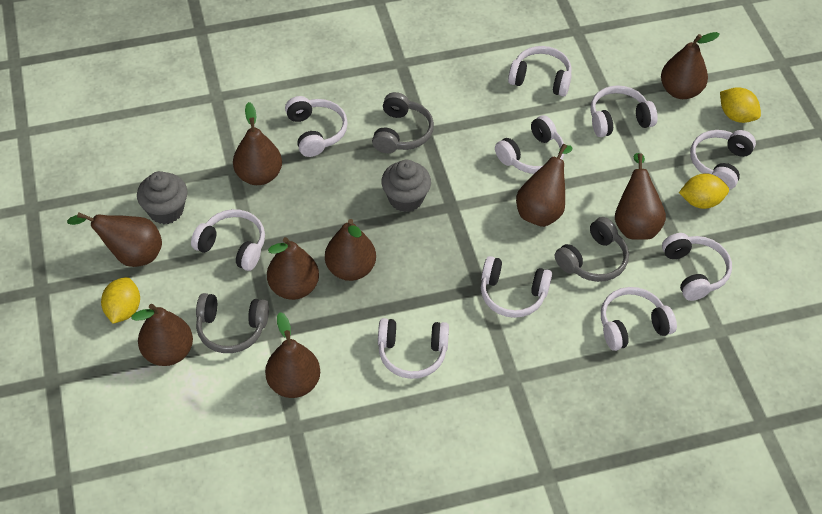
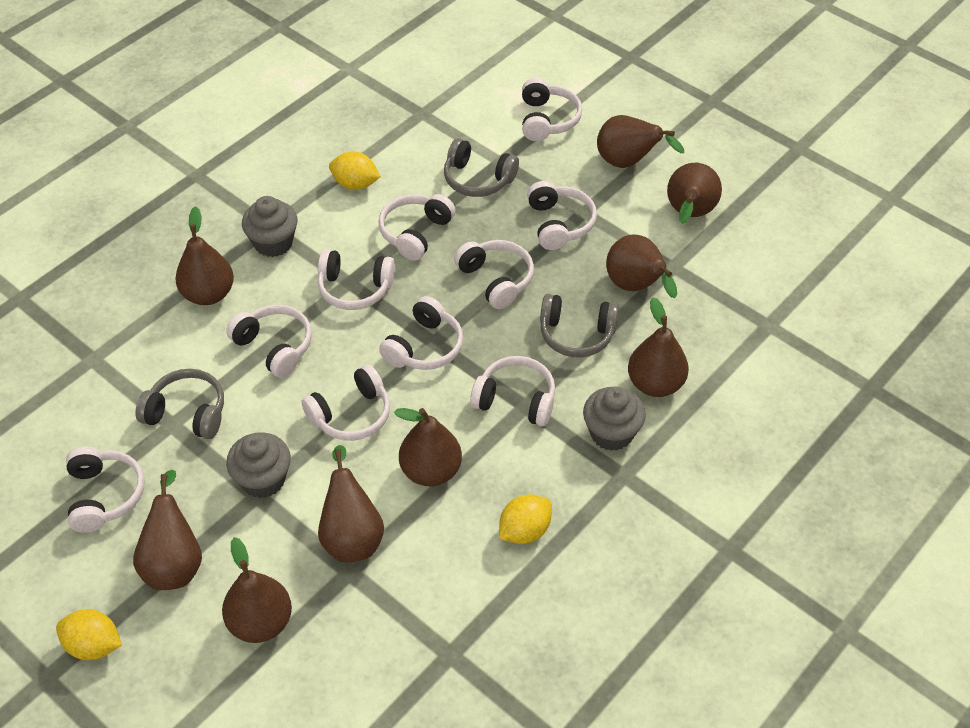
grey cupcake: [137,171,188,224] [381,160,431,212] = 2 -> [226,432,291,498] [242,196,298,257] [583,387,646,451] = 3

